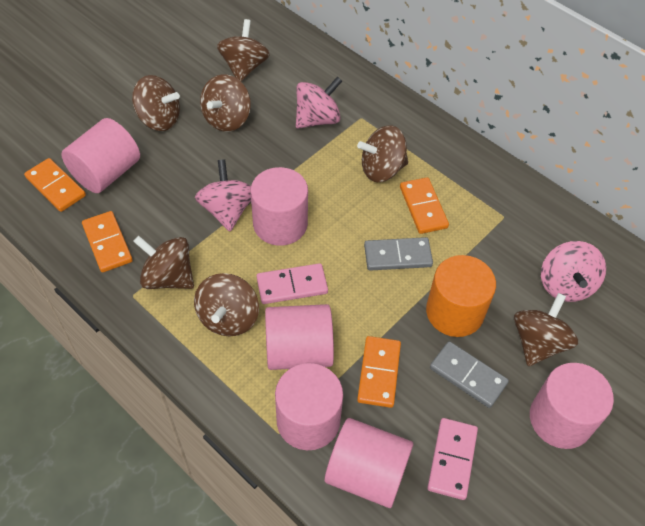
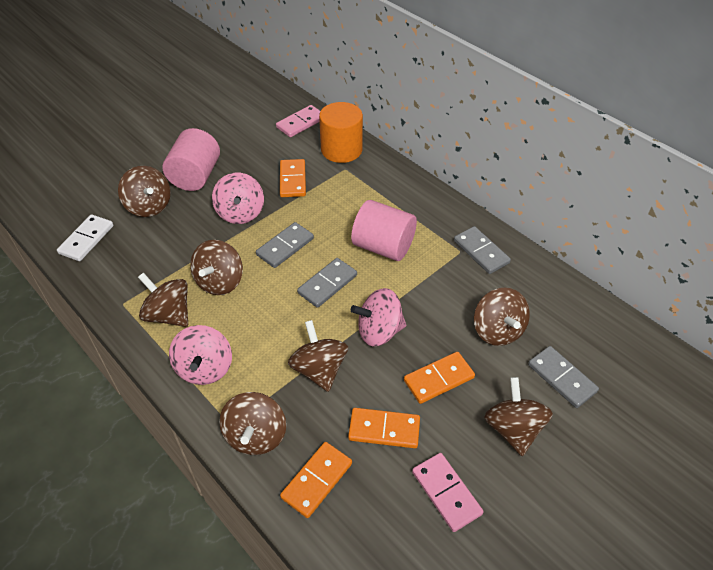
grey domino: [364,237,433,271] [430,341,509,408] = 2 -> [256,222,314,268] [297,258,357,308] [454,226,511,274] [528,346,599,408] = 4
pink cylinder: [61,118,140,193] [250,167,308,246] [265,304,334,370] [275,363,343,450] [325,418,413,508] [530,363,614,449] = 6 -> [163,128,220,191] [351,200,417,261] = 2
white domino: none = 0 -> [57,214,114,261] = 1

